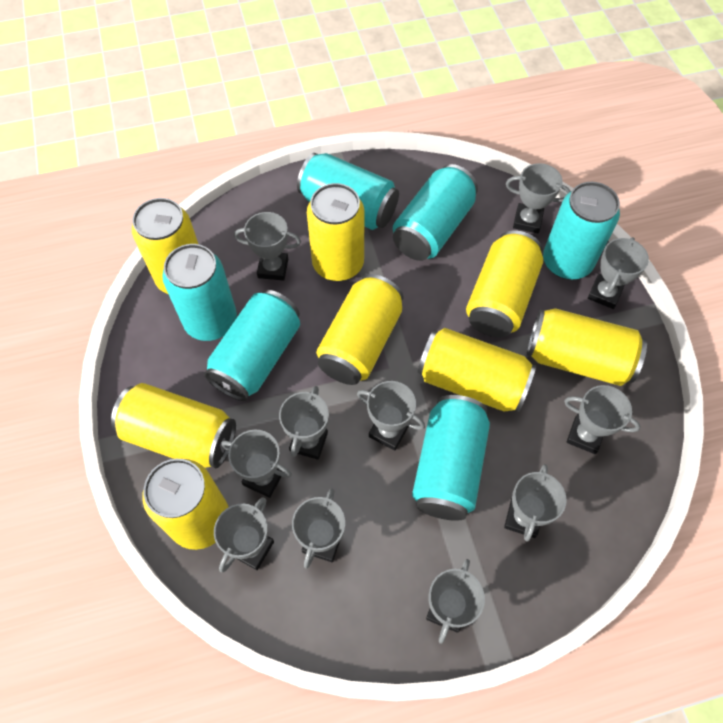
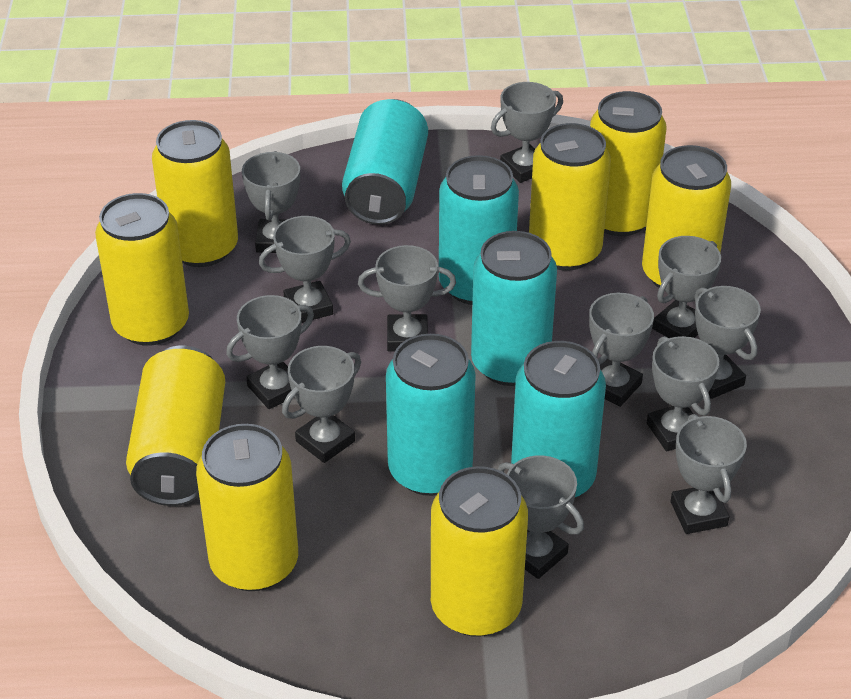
grey trophy: [214,497,274,573] [221,429,292,498] [234,212,301,281] [279,386,329,460] [292,488,345,569] [357,381,425,450] [426,559,485,644] [504,464,567,542] [506,163,570,233] [564,385,641,454] [588,237,649,309] = 11 -> [226,295,314,409] [242,151,300,253] [259,216,351,323] [282,346,361,463] [358,245,456,352] [491,82,563,183] [498,455,584,579] [589,293,654,407] [647,336,719,452] [652,236,721,338] [671,414,747,534] [694,286,761,399] = 12
turquoise can: [162,244,237,341] [204,290,300,401] [297,153,399,230] [393,164,478,261] [412,395,490,521] [543,182,620,279] = 6 -> [342,99,428,225] [386,334,476,496] [439,155,519,305] [471,231,557,386] [511,341,606,498] = 5

